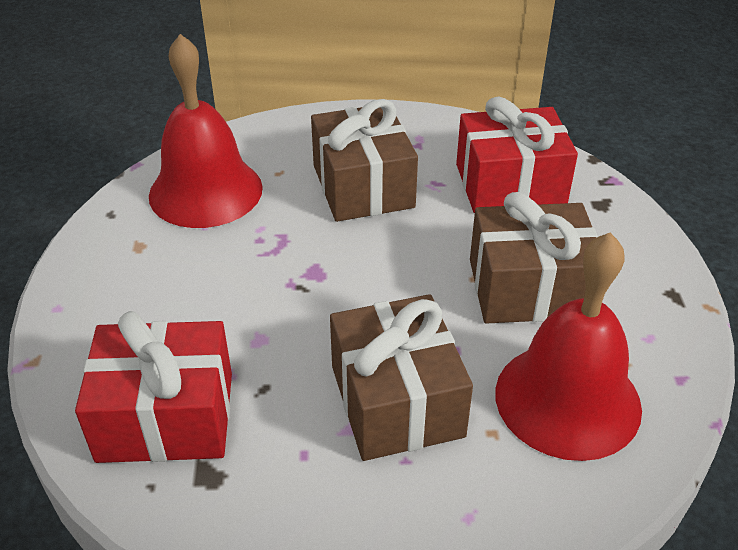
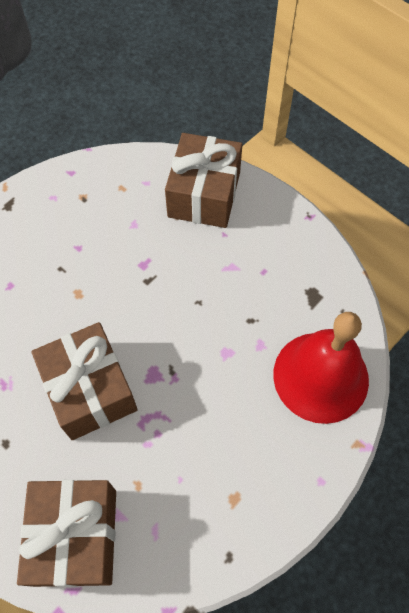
red bell: [149,34,263,228] [495,233,642,461] = 2 -> [273,312,369,424] = 1
red gift: [75,311,232,463] [456,97,578,213] = 2 -> none = 0

